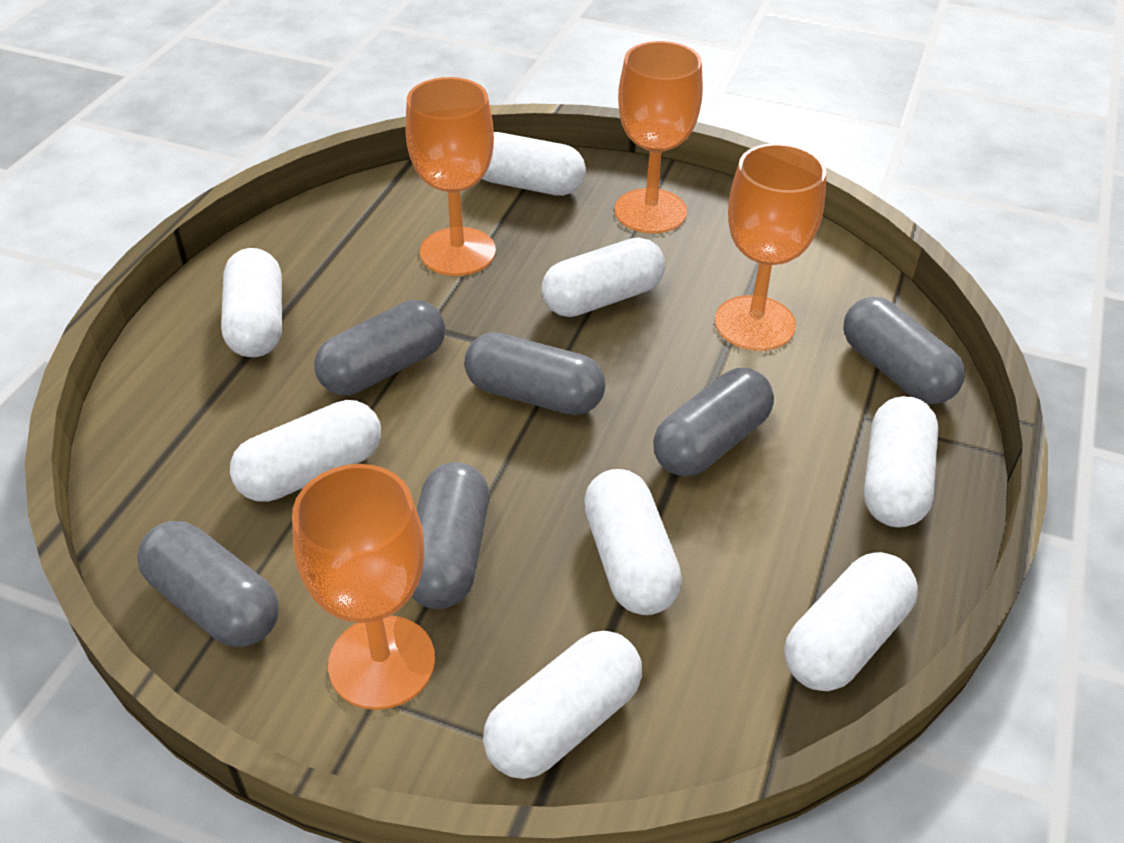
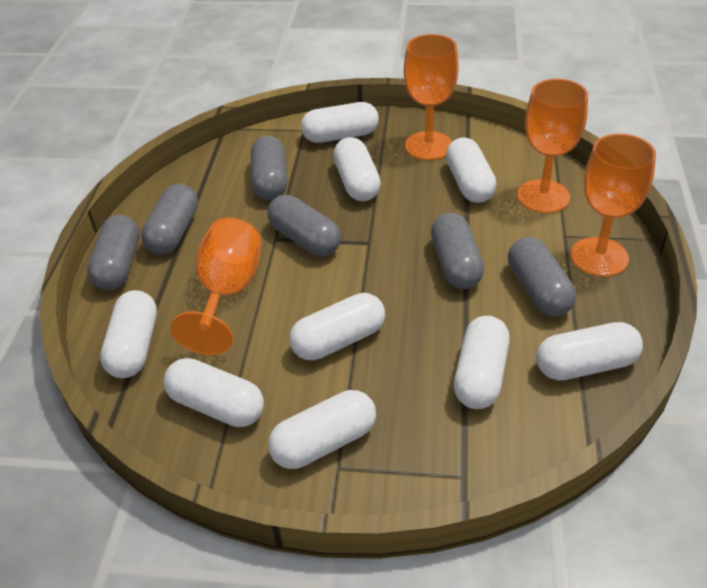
white capsule: [221,248,282,357] [230,400,381,502] [482,132,586,196] [483,631,642,779] [542,237,665,317] [584,469,682,615] [784,552,918,691] [864,396,939,528] = 8 -> [100,290,157,378] [163,358,264,427] [268,390,376,469] [289,293,385,360] [301,102,379,143] [333,137,381,201] [446,138,497,203] [454,316,510,409] [536,322,643,381] = 9

